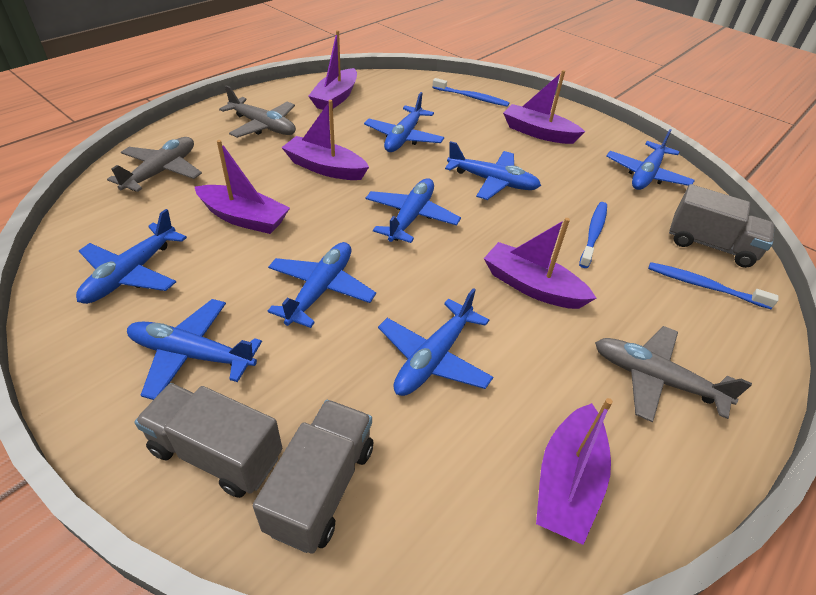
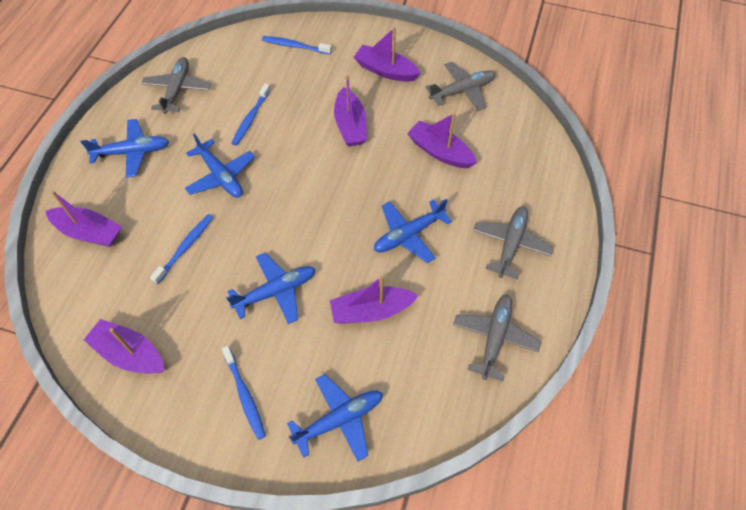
blue plane: [76,209,187,304] [127,299,262,400] [268,242,376,328] [364,92,444,152] [365,178,461,243] [378,288,493,396] [445,141,541,200] [606,129,695,190] = 8 -> [81,119,169,178] [185,133,255,198] [226,253,315,324] [287,374,383,461] [374,199,452,263] = 5
blue toothbrush: [432,78,510,107] [579,202,607,268] [648,262,778,309] = 3 -> [150,214,213,284] [222,346,266,440] [231,83,271,146] [262,36,332,54] = 4
grey plane: [107,137,202,192] [219,85,296,138] [595,326,752,422] = 3 -> [141,57,211,114] [425,62,495,111] [453,295,541,381] [473,206,554,279] = 4
grey truck: [135,383,282,498] [253,400,373,554] [669,184,775,268] = 3 -> none = 0

